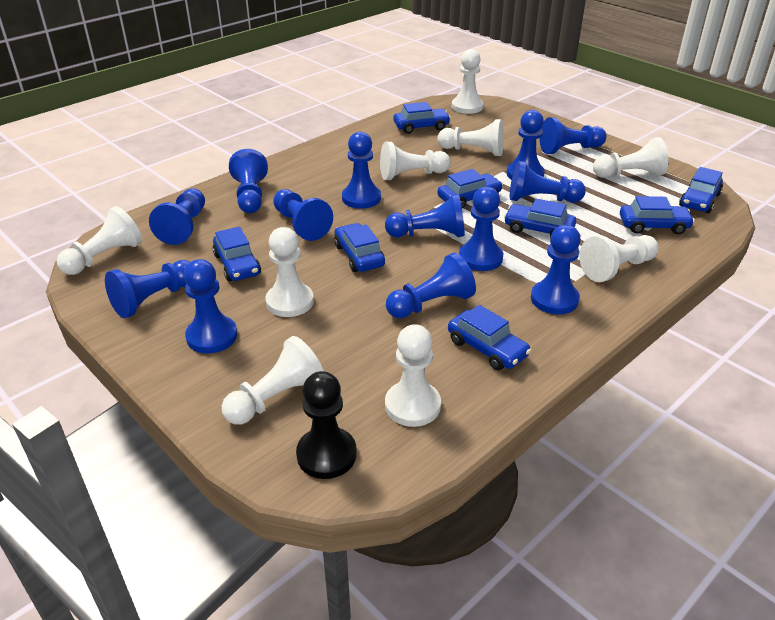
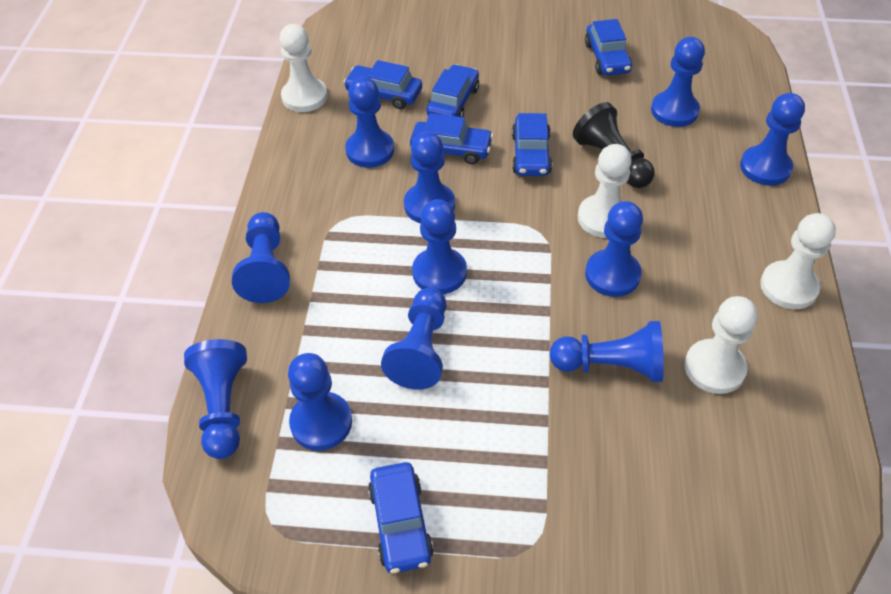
blue car: [213,227,261,281] [334,223,385,272] [393,102,451,134] [437,169,503,208] [448,305,531,370] [504,199,576,237] [620,196,695,234] [679,167,723,213] = 8 -> [344,60,422,109] [368,462,434,573] [410,113,493,164] [427,64,479,117] [512,113,552,176] [585,19,632,76] = 6
blue pawn: [105,260,190,318] [149,188,205,245] [184,259,237,353] [229,149,268,213] [273,189,333,241] [342,132,381,209] [385,194,465,238] [386,252,476,319] [459,186,503,271] [506,110,545,180] [510,161,586,203] [531,225,581,314] [539,117,606,154] = 13 -> [184,339,247,459] [232,212,290,303] [288,353,352,451] [345,77,394,168] [381,288,446,390] [404,131,455,223] [412,199,467,294] [549,321,664,382] [585,201,643,297] [651,37,705,127] [740,93,805,185] = 11
white pawn: [57,206,142,275] [222,336,324,425] [265,227,314,317] [380,142,450,180] [385,324,441,427] [437,119,504,156] [452,49,484,114] [579,235,659,282] [593,137,668,178] = 9 -> [279,24,328,112] [578,144,632,238] [684,296,758,394] [760,213,836,309] = 4

